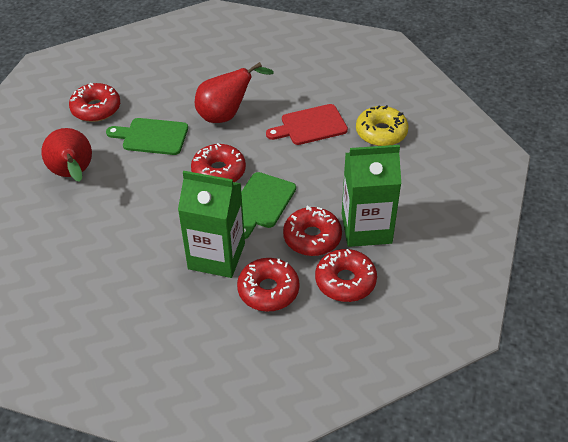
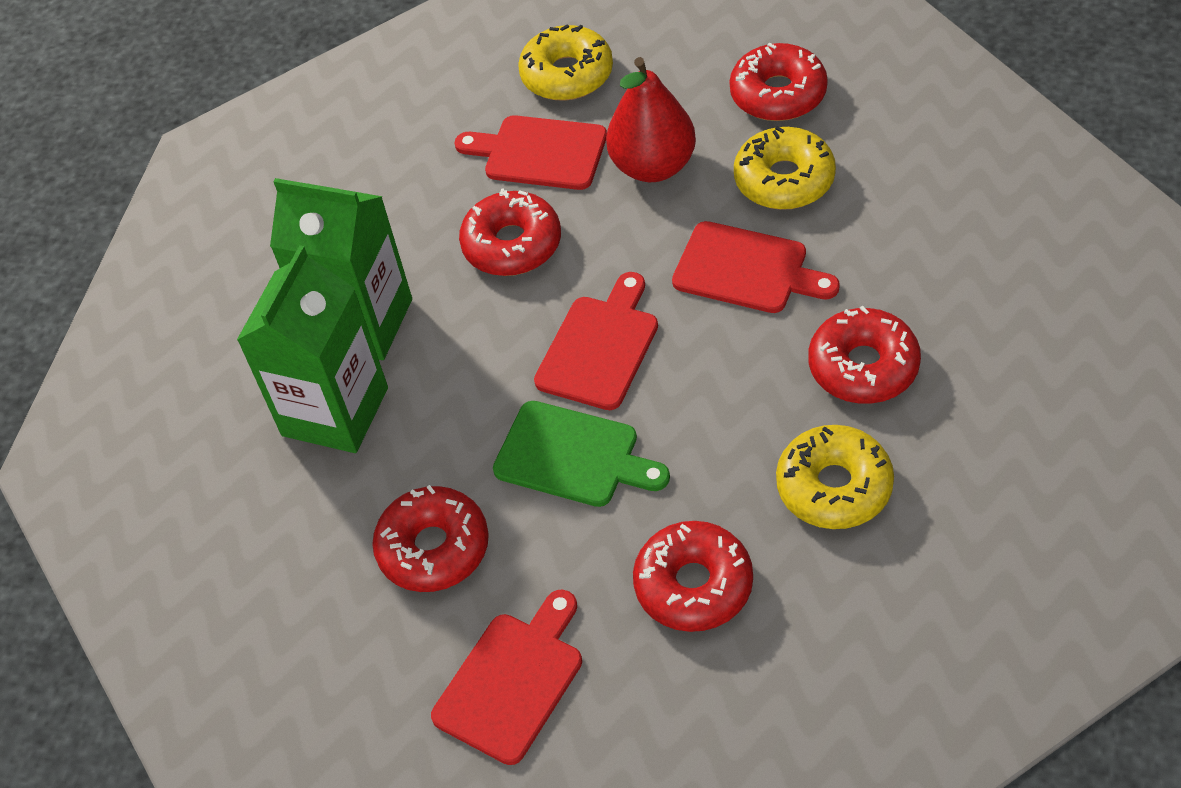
green cutting board: [106,118,188,155] [241,172,296,239] = 2 -> [493,401,670,507] = 1
red cutting board: [266,104,348,145] = 1 -> [431,589,582,765] [454,115,607,190] [534,272,658,410] [672,221,840,313] = 4
red pear: [41,128,92,182] [195,62,274,123] = 2 -> [606,57,696,182] = 1
yellow donut: [356,105,409,146] = 1 -> [518,24,613,101] [734,126,836,210] [776,425,894,529] = 3

